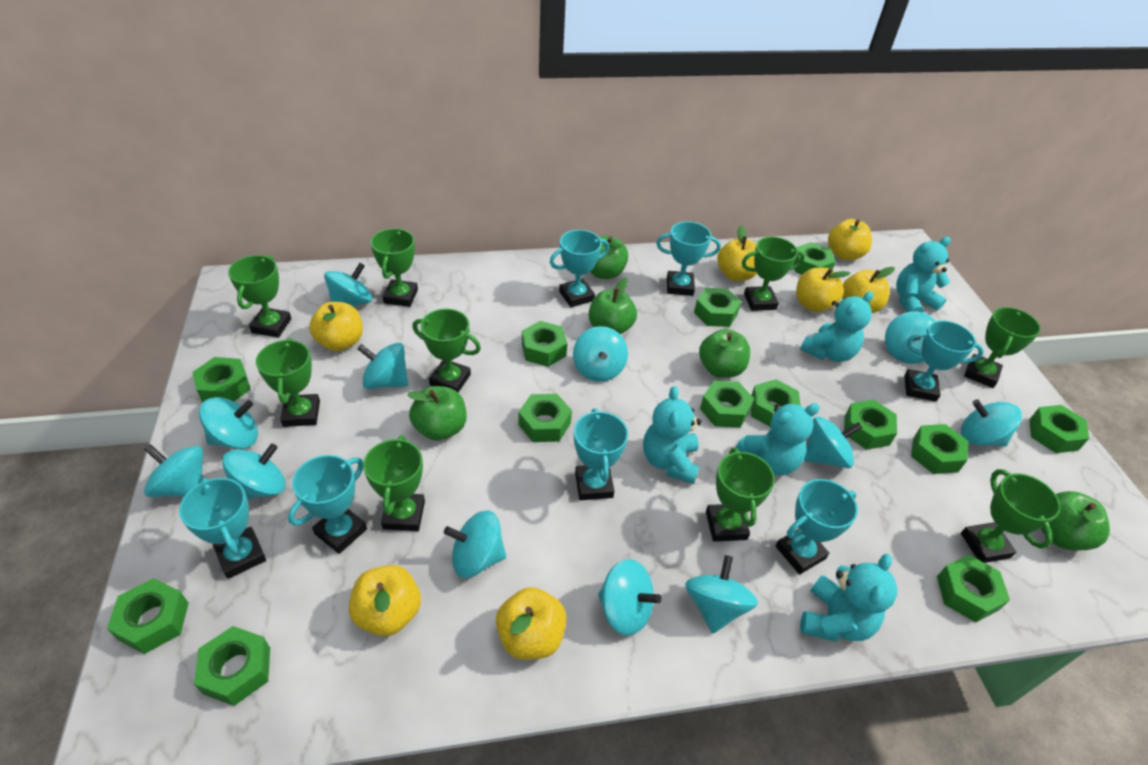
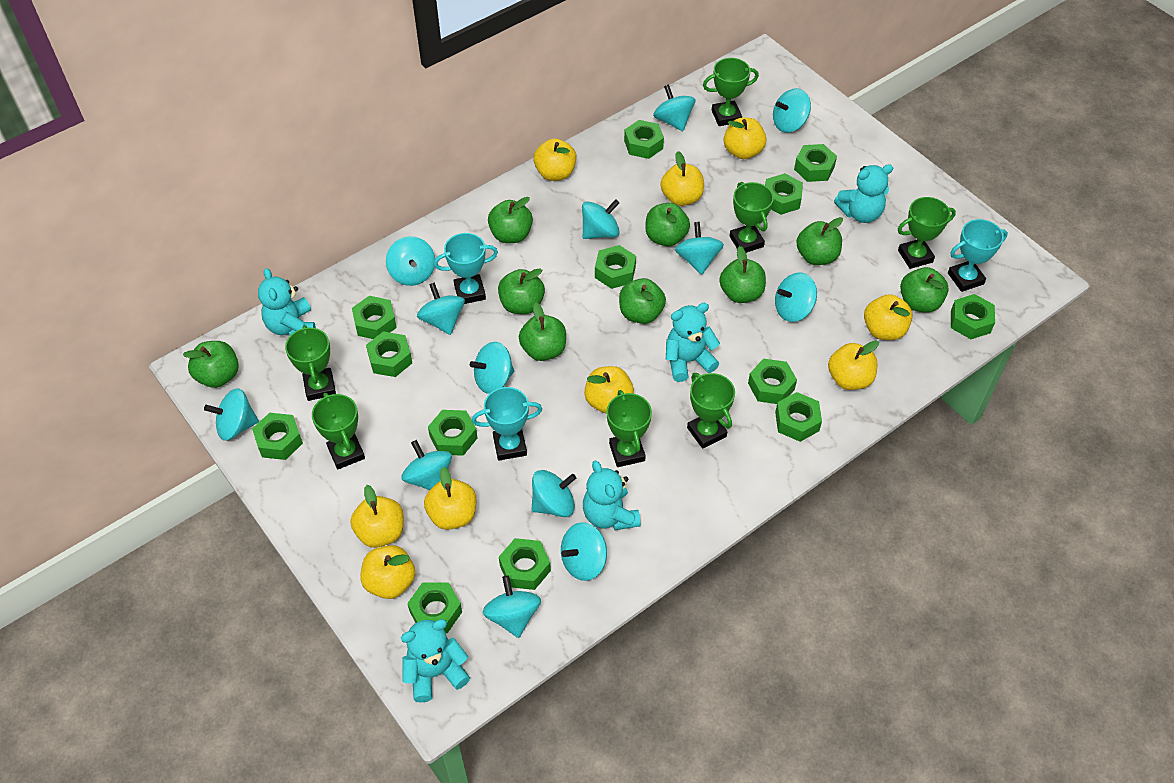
green apple: [407,386,467,441] [589,278,637,334] [590,235,628,279] [699,329,750,378] [1041,491,1110,550] = 5 -> [183,341,239,388] [488,197,533,243] [498,268,545,314] [519,302,566,361] [619,278,666,324] [645,203,690,246] [719,246,766,303] [796,217,843,265] [900,267,948,312] = 9
green trophy: [228,255,291,338] [256,338,320,427] [363,435,425,531] [370,228,418,307] [412,309,481,392] [706,448,775,542] [742,236,805,311] [961,469,1061,563] [964,307,1041,388] = 9 -> [285,325,336,401] [312,393,365,469] [606,390,652,467] [687,373,735,449] [703,58,759,126] [730,182,774,253] [898,197,956,269] = 7
turquoise spinning top: [144,444,203,497] [199,397,258,449] [222,443,285,499] [324,263,372,306] [357,343,409,389] [444,510,506,578] [573,326,628,382] [598,559,662,636] [685,555,758,633] [804,417,863,468] [885,312,935,364] [961,399,1022,446] = 12 -> [204,388,259,441] [386,236,435,286] [401,440,452,490] [417,282,465,335] [470,342,514,394] [483,575,541,638] [531,470,576,517] [561,522,607,581] [582,199,620,239] [653,84,696,131] [675,222,724,275] [773,88,811,133] [775,272,817,322] = 13
turquoise trophy: [179,478,266,579] [288,455,367,554] [550,230,609,307] [574,409,628,500] [656,221,721,296] [775,479,858,574] [904,320,984,402] = 7 -> [434,233,498,304] [472,387,542,461] [948,219,1008,292] = 3
yellow apple: [309,302,363,351] [349,565,421,636] [496,587,566,660] [717,225,757,281] [796,267,851,312] [828,219,872,260] [842,267,895,313] = 7 -> [350,485,404,548] [361,545,415,599] [424,467,476,530] [533,138,576,181] [584,366,634,414] [660,151,704,206] [724,118,766,159] [828,340,879,390] [864,294,913,340] = 9

